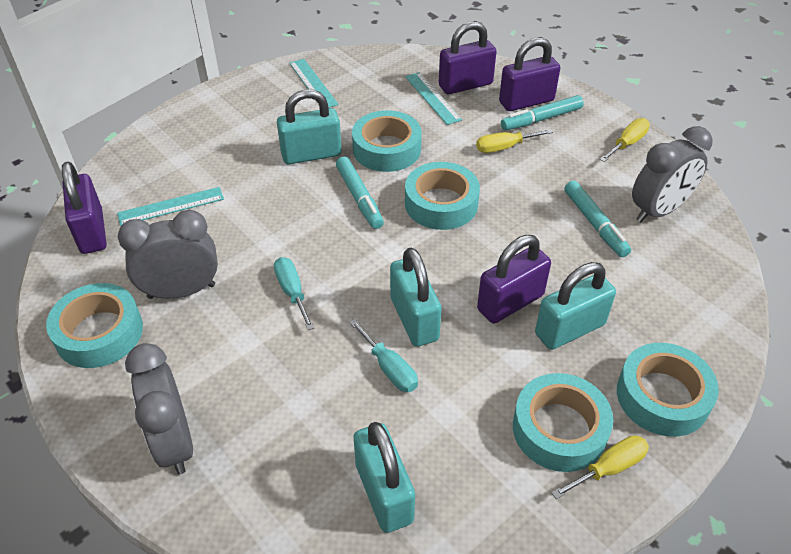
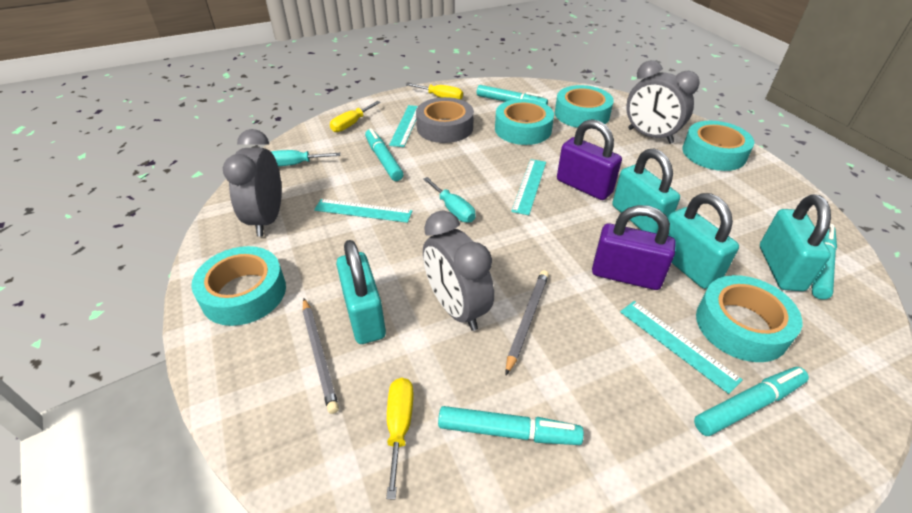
grey pencil: none = 0 -> [303,298,339,414] [505,270,549,375] = 2
grey tape: none = 0 -> [416,97,474,143] = 1
purple padlock: [62,162,107,254] [439,21,497,94] [477,235,551,324] [499,37,560,111] = 4 -> [557,119,622,200] [592,205,676,290] = 2
turquoise marker: [336,157,384,229] [501,95,584,130] [564,181,631,257] = 3 -> [365,128,404,181] [438,406,584,445] [477,85,548,105] [694,367,809,436] [812,224,837,300] = 5
turquoise ruler: [117,187,224,226] [289,59,339,108] [405,72,462,125] = 3 -> [314,199,412,223] [389,105,418,147] [511,159,546,215] [620,301,743,394] = 4

